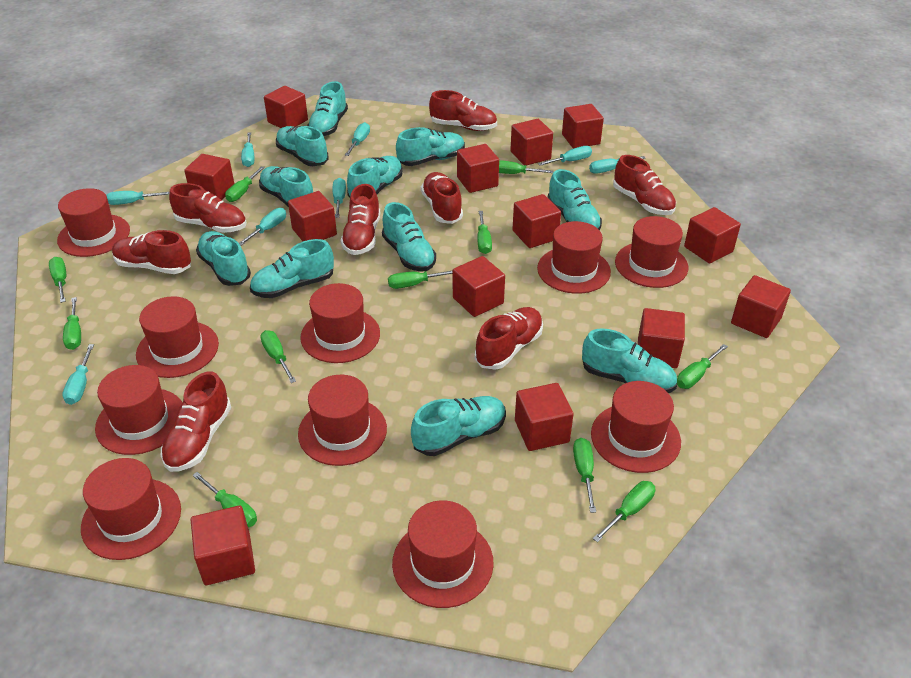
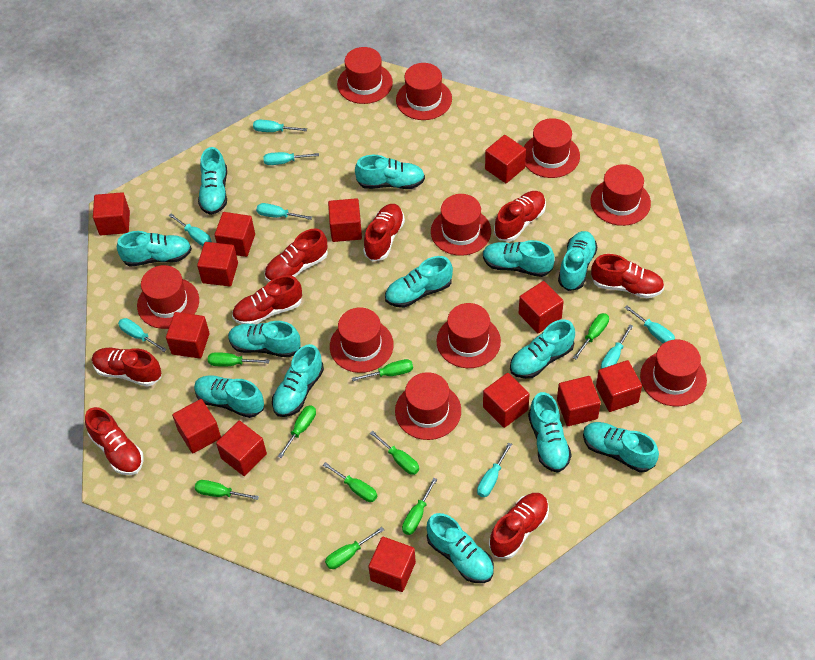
green screwdriver: [49,257,66,303] [63,297,81,350] [192,472,257,527] [225,166,265,202] [260,330,296,383] [388,270,453,289] [477,211,492,254] [499,160,553,174] [573,438,596,513] [593,481,655,542] [677,344,728,389] = 11 -> [195,480,259,500] [208,352,269,366] [278,405,316,458] [323,462,377,502] [325,527,384,569] [352,359,413,381] [370,431,419,475] [402,478,437,535] [573,313,609,359] = 9
turquoise shoe: [196,231,251,286] [250,239,334,298] [259,166,313,207] [276,126,329,166] [307,81,348,136] [347,156,403,198] [382,202,436,271] [396,127,465,166] [411,396,506,456] [547,169,602,230] [582,328,677,393] = 11 -> [117,231,192,267] [194,375,264,418] [198,147,227,215] [228,321,301,358] [272,344,324,417] [355,155,425,189] [385,256,453,308] [426,513,494,583] [483,240,555,277] [510,319,575,379] [528,392,572,473] [558,231,597,291] [583,422,659,473] = 13

